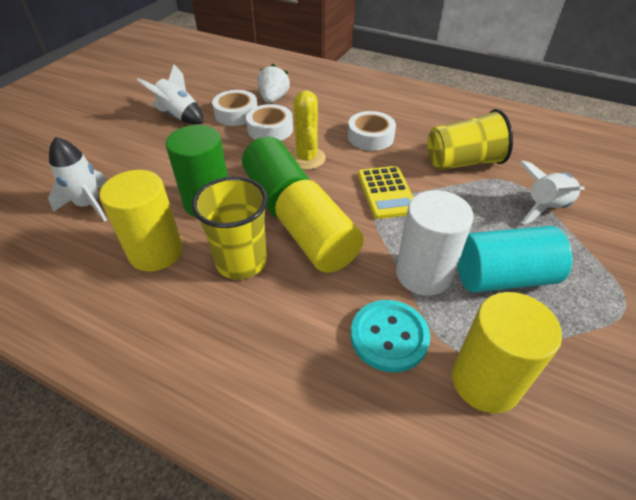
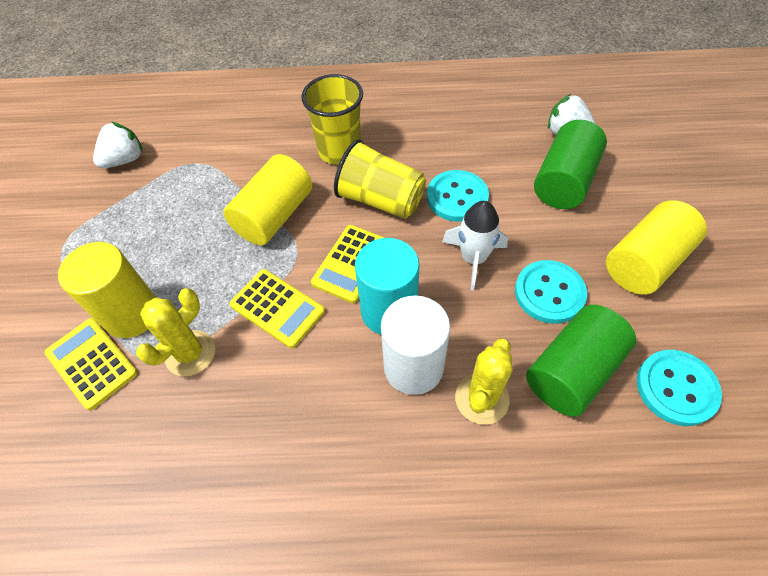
turquoise button: [351,300,430,372] = 1 -> [427,170,489,222] [515,260,587,324] [637,350,722,426] = 3
white rocket: [48,137,107,222] [137,64,203,124] [519,160,584,224] = 3 -> [442,201,508,290] = 1
white strawberry: [257,64,290,103] = 1 -> [93,122,143,168] [548,94,596,135] = 2
white tape: [212,90,257,126] [246,104,293,141] [348,111,396,151] = 3 -> none = 0
yellow cactus: [290,90,326,170] = 1 -> [136,288,215,377] [455,338,513,425] = 2
yellow calculator: [358,166,414,219] = 1 -> [44,318,138,410] [229,269,325,348] [311,225,385,303] = 3

